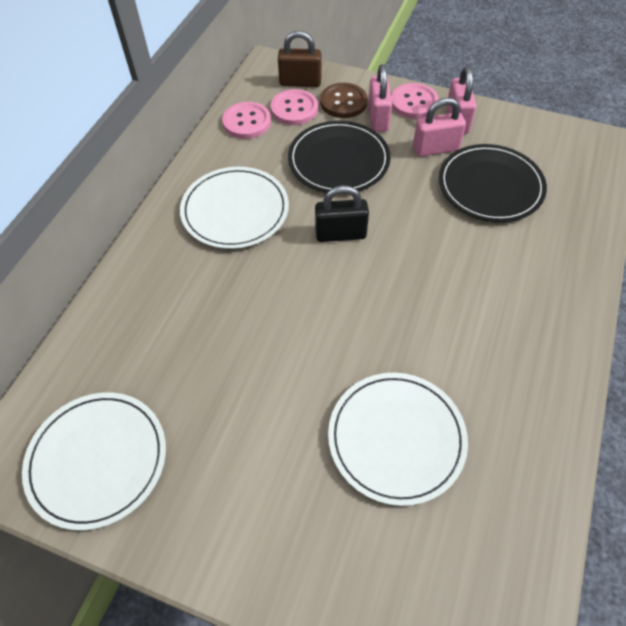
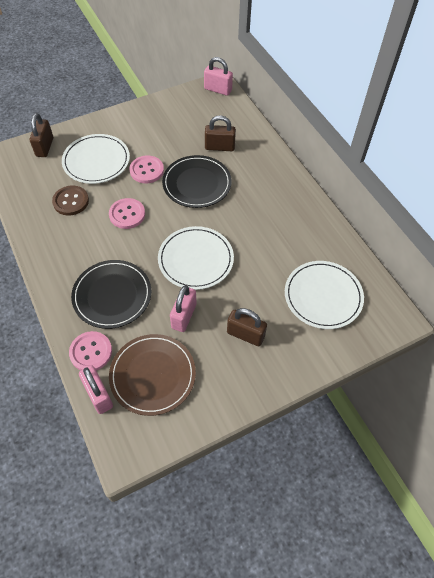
black padlock: [315,185,369,242] = 1 -> none = 0
brown padlock: [278,31,321,87] = 1 -> [29,113,53,157] [205,115,236,151] [227,308,267,346] = 3
brown plate: none = 0 -> [109,334,196,416] = 1

